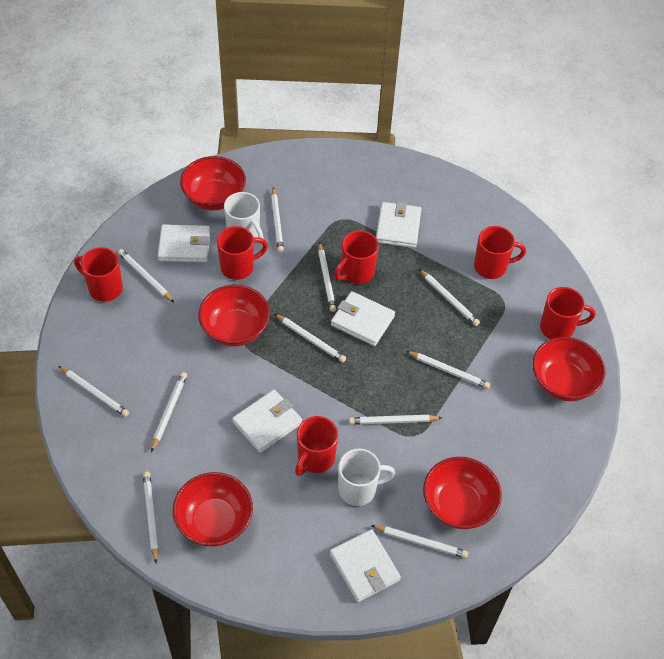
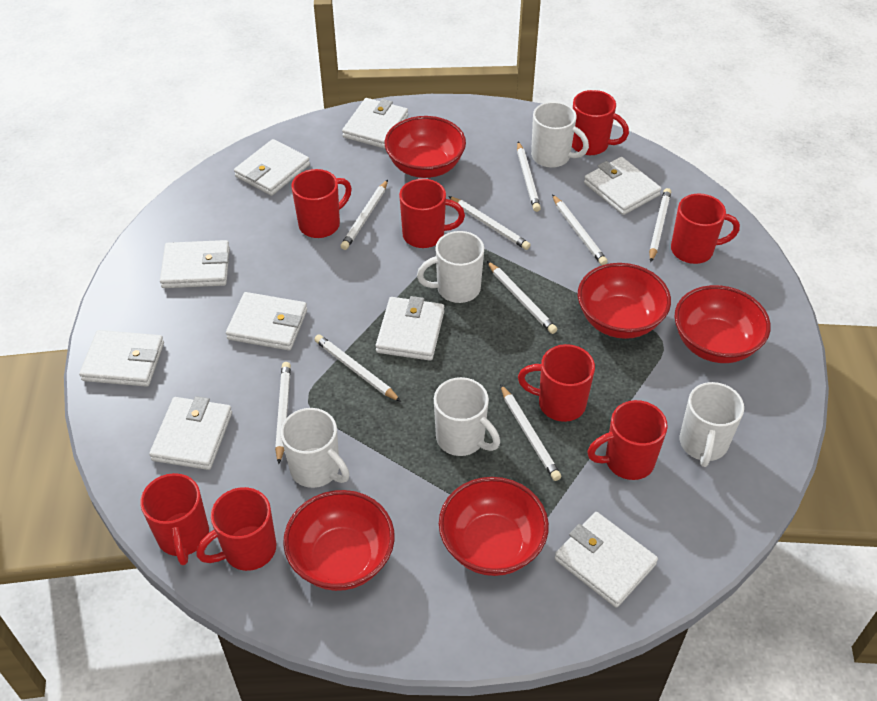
red mug: [74,247,123,302] [217,226,268,280] [295,416,338,476] [334,230,379,284] [474,226,526,279] [540,287,595,339] = 6 -> [140,473,209,565] [196,487,276,571] [292,169,352,238] [399,179,465,248] [518,344,595,422] [572,90,629,155] [587,400,668,480] [671,194,740,264] = 8
white mug: [224,192,264,244] [338,449,395,506] = 2 -> [281,408,349,488] [417,231,484,303] [434,377,500,456] [531,102,589,168] [680,382,744,467] = 5
white pencil: [58,366,129,417] [118,249,174,302] [143,472,159,563] [151,372,187,452] [271,187,284,253] [274,314,346,363] [318,242,336,312] [349,415,442,425] [371,525,468,558] [406,351,490,389] [419,269,480,326] = 11 -> [275,362,291,464] [314,334,401,402] [341,180,388,250] [448,196,531,250] [487,261,557,334] [500,384,561,481] [517,142,541,212] [552,195,608,265] [649,188,671,262] = 9
white wallet: [158,224,210,263] [232,389,302,453] [330,529,401,602] [331,291,395,346] [376,201,421,248] = 5 -> [79,330,164,387] [149,396,232,470] [160,240,230,288] [226,292,307,350] [234,139,310,196] [342,98,408,149] [376,296,444,361] [555,512,658,608] [584,157,661,215] = 9

